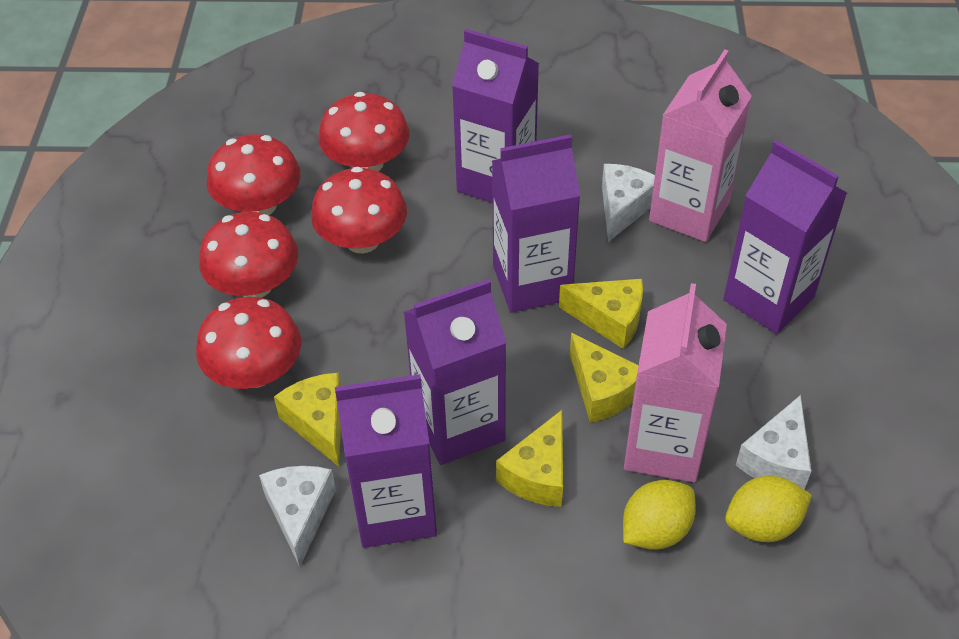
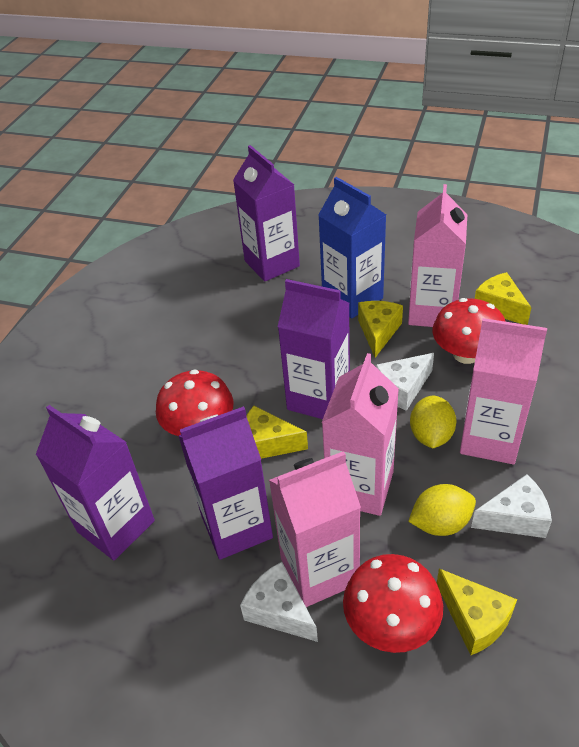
blue carton: none = 0 -> [318,177,386,318] = 1
pink carton: [624,283,727,482] [649,49,752,242] = 2 -> [269,451,361,607] [322,353,399,516] [408,184,467,327] [460,318,547,464] = 4
purple carton: [335,374,437,548] [404,279,506,465] [452,29,539,203] [492,134,580,313] [723,140,847,334] = 5 -> [36,405,155,561] [179,406,273,560] [233,145,300,281] [278,279,350,419] = 4
red mushroom: [196,297,301,389] [199,212,299,298] [207,134,301,215] [311,167,407,254] [318,92,409,171] = 5 -> [156,369,234,436] [343,554,443,653] [432,298,506,364] = 3

